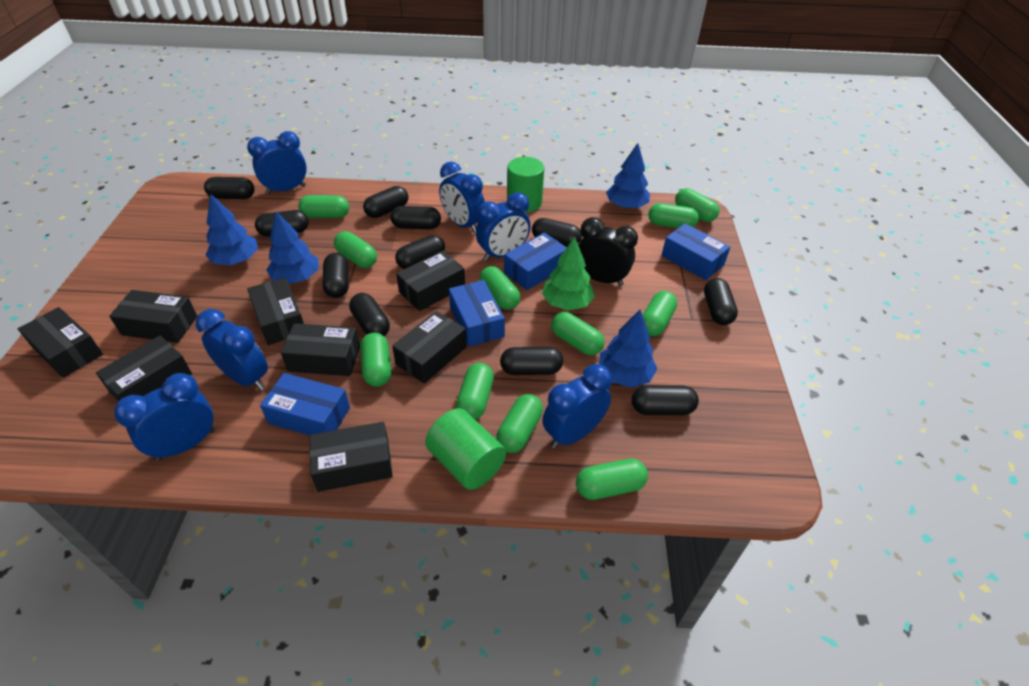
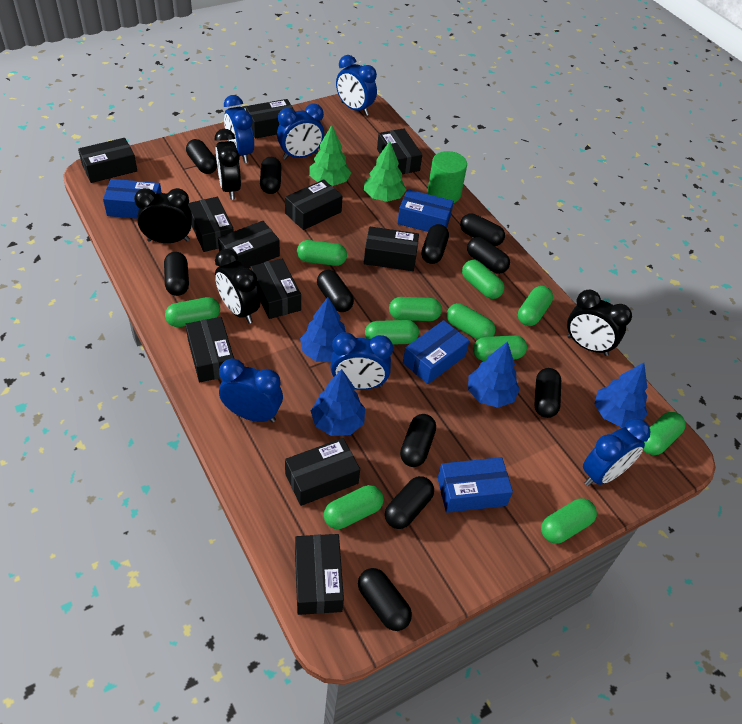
black box: [18,307,103,378] [96,336,192,402] [109,290,197,343] [247,277,304,345] [281,323,360,376] [309,422,393,492] [392,311,467,384] [396,251,465,311] = 8 -> [78,138,137,183] [185,317,234,382] [188,197,234,252] [218,221,280,269] [246,99,294,139] [251,259,301,319] [285,179,343,230] [285,438,360,506] [295,534,344,615] [364,227,419,271] [377,128,422,174] = 11
black clock: [578,217,638,286] = 1 -> [134,188,192,243] [215,129,241,200] [215,249,260,323] [567,290,632,356] = 4
green cylinder: [425,408,506,490] [507,157,544,212] = 2 -> [427,151,467,203] = 1
green tree: [542,237,595,310] = 1 -> [309,125,351,186] [364,141,406,202] = 2

